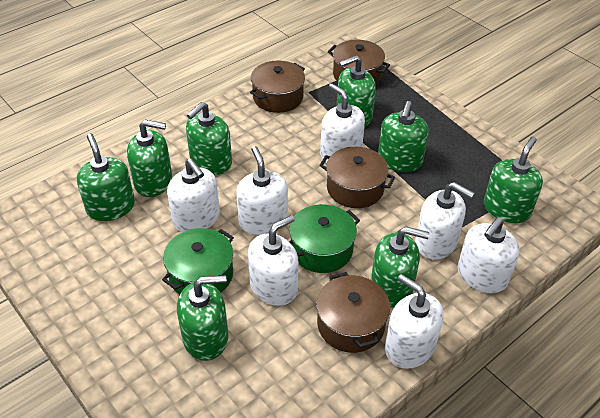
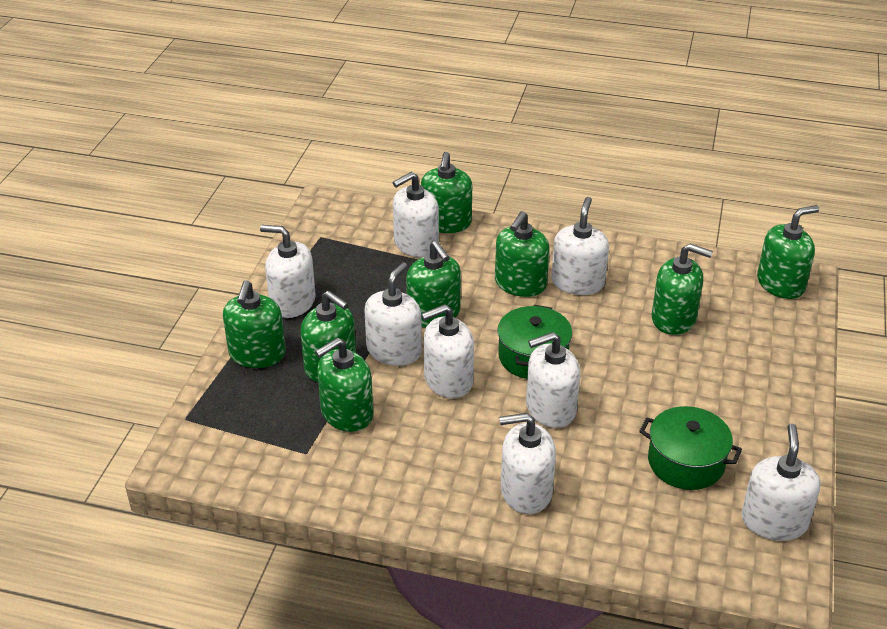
brown pot: [250,61,305,113] [316,272,390,353] [319,147,395,208] [328,40,390,85] = 4 -> none = 0
white soap dispenser: [167,159,220,232] [236,146,288,235] [248,215,298,306] [320,83,365,163] [385,274,444,369] [415,182,474,260] [458,217,520,293] = 7 -> [260,225,316,318] [364,262,422,366] [393,172,439,257] [421,304,474,398] [499,413,556,514] [526,332,580,428] [551,197,609,295] [741,424,820,541] = 8

